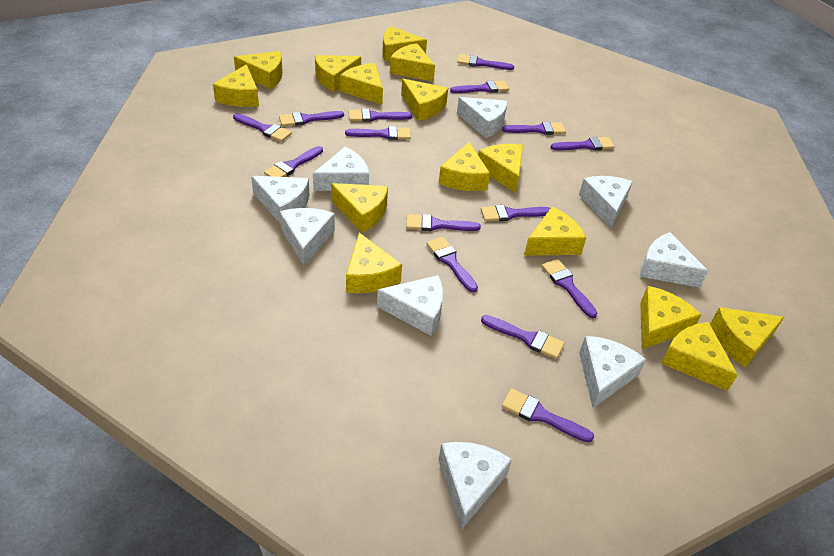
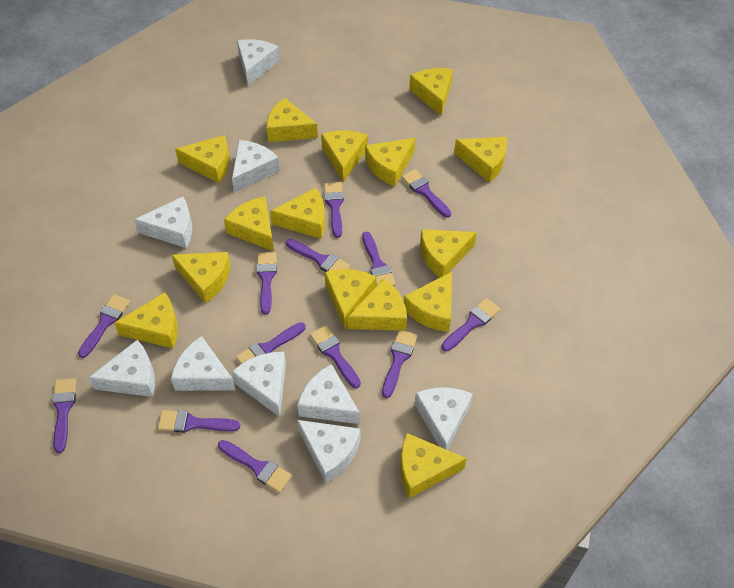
purple brush: [233,113,292,142] [264,146,323,177] [279,111,344,127] [345,126,411,140] [349,109,412,122] [406,214,481,231] [426,237,478,293] [450,81,509,93] [457,54,514,70] [481,205,550,221] [481,315,564,359] [502,122,566,135] [502,389,594,443] [542,259,597,318] [550,137,615,151] = 15 -> [52,378,76,453] [78,294,130,358] [158,410,240,433] [218,440,292,493] [236,322,306,364] [257,252,277,314] [286,239,350,272] [310,325,361,388] [324,182,344,238] [362,232,396,286] [382,330,418,398] [401,169,451,218] [441,298,500,351] = 13

